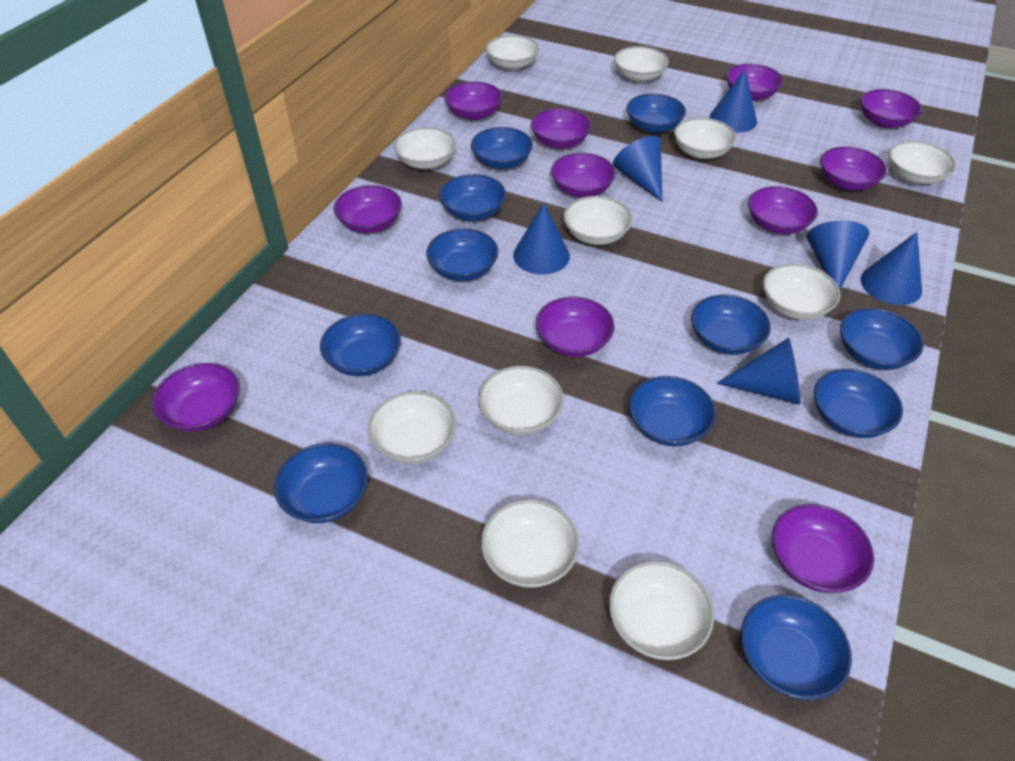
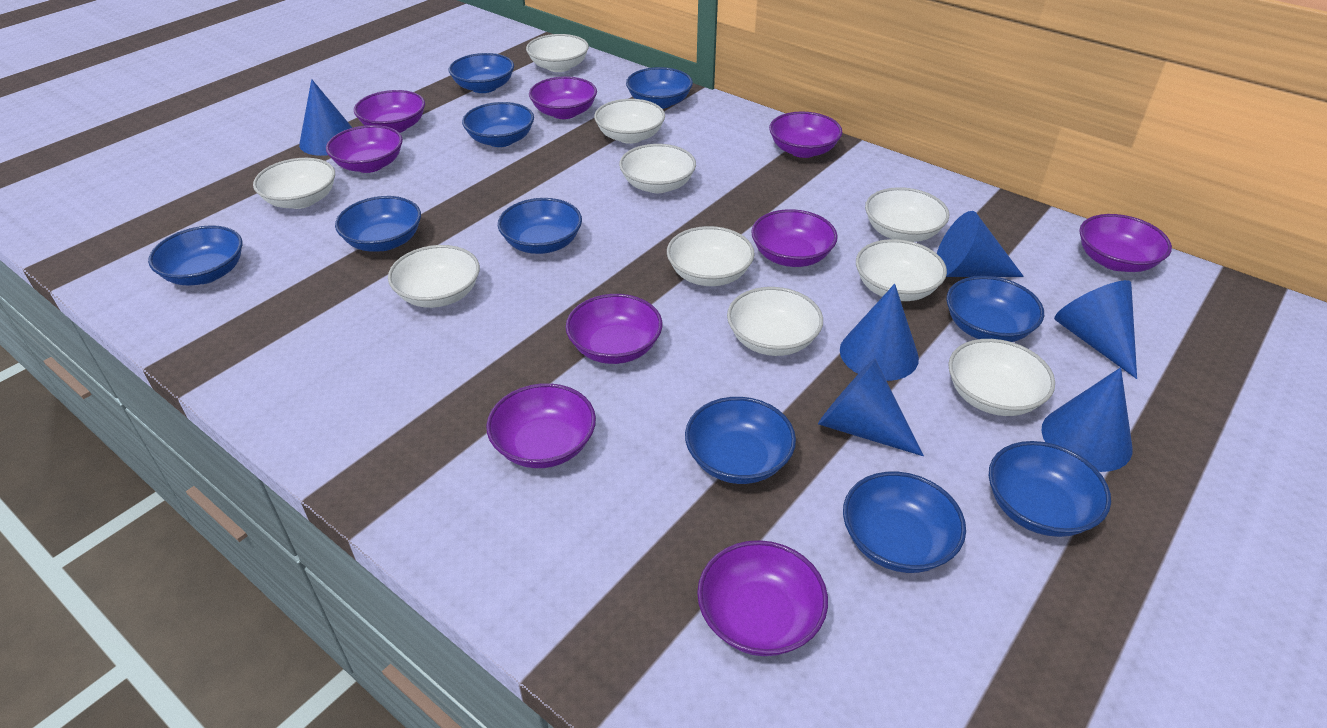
blue bowl: [274,443,368,523] [320,314,401,376] [426,228,499,281] [439,174,506,221] [471,127,533,169] [626,93,686,133] [629,376,716,446] [691,295,771,355] [741,595,852,700] [814,369,903,438] [840,308,924,370] = 11 -> [148,225,242,285] [335,196,421,252] [449,53,514,93] [462,102,534,147] [498,198,582,254] [626,67,693,109] [685,397,796,484] [843,472,966,573] [946,276,1044,342] [989,441,1111,537] = 10
purple bowl: [152,363,240,432] [334,185,402,233] [444,81,502,120] [531,108,591,149] [536,297,615,357] [551,153,616,197] [726,64,783,101] [748,186,818,234] [772,504,874,593] [820,146,887,190] [860,89,922,128] = 11 -> [326,125,403,173] [354,90,425,133] [486,383,596,468] [529,76,597,119] [566,294,662,364] [697,540,828,656] [751,209,838,267] [769,112,843,158] [1079,214,1172,272] = 9
white bowl: [368,391,456,464] [394,127,456,169] [478,366,564,435] [481,499,579,588] [486,35,539,70] [563,196,632,245] [609,561,714,660] [614,46,669,82] [674,118,736,159] [763,263,840,320] [889,141,956,184] = 11 -> [253,158,335,209] [388,245,480,308] [526,34,589,72] [594,99,665,144] [619,144,696,193] [667,226,754,286] [727,287,823,356] [856,239,947,301] [865,187,949,242] [948,339,1055,416] = 10

